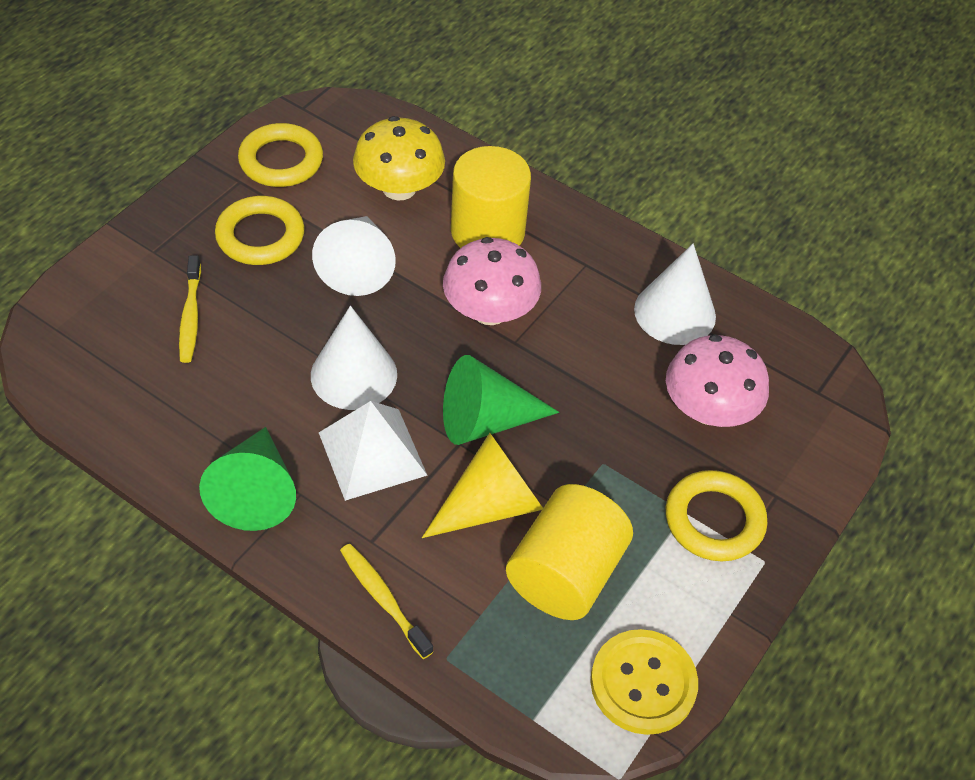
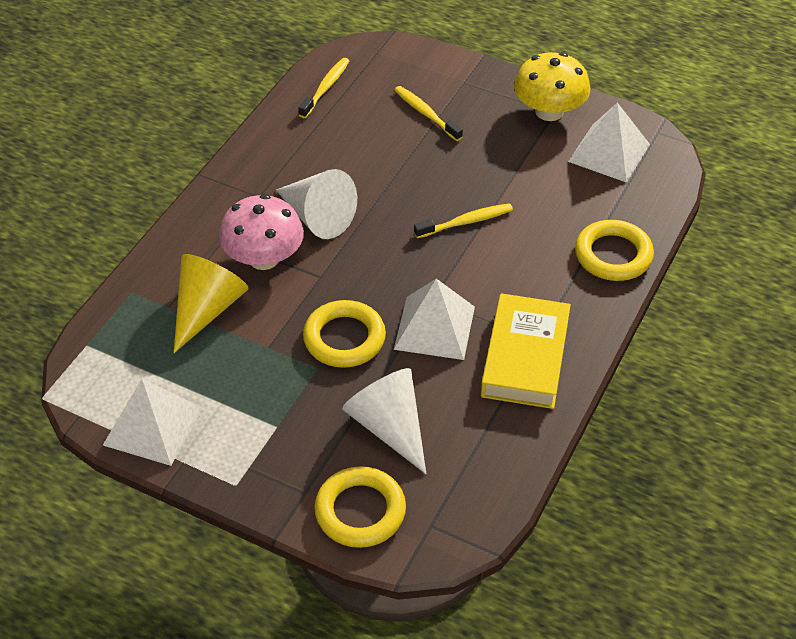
green cone: [199,427,296,531] [443,355,559,445] = 2 -> none = 0
pink mushroom: [443,237,541,325] [666,335,769,427] = 2 -> [219,194,304,270] = 1
white cone: [311,306,397,410] [312,216,396,296] [634,244,716,345] = 3 -> [276,169,357,239] [342,368,426,474] = 2
white pyramid: [319,401,428,501] = 1 -> [103,379,202,466] [394,279,475,360] [568,102,650,183] = 3
yellow book: none = 0 -> [481,293,571,409] = 1
yellow button: [590,629,698,735] = 1 -> none = 0
yellow cylinder: [451,146,531,248] [506,484,633,620] = 2 -> none = 0
yellow toothbrush: [179,255,201,363] [340,544,433,659] = 2 -> [299,58,349,118] [394,86,463,141] [414,203,513,238] = 3

